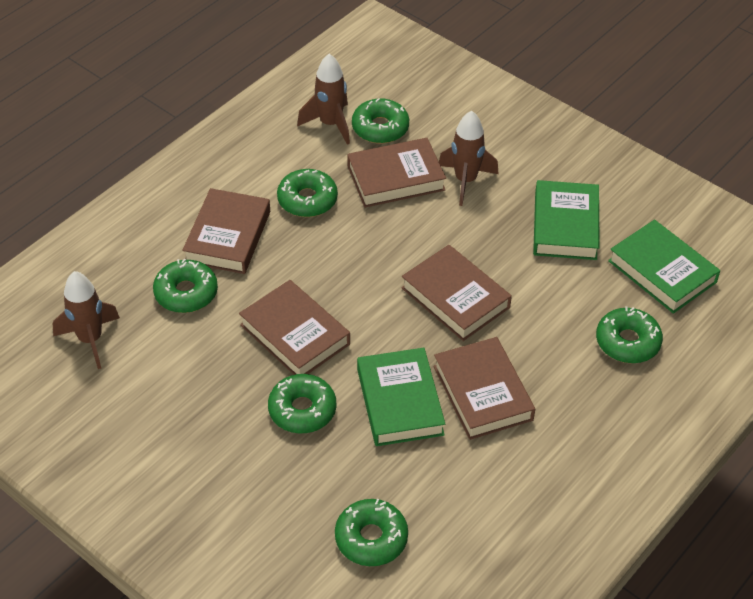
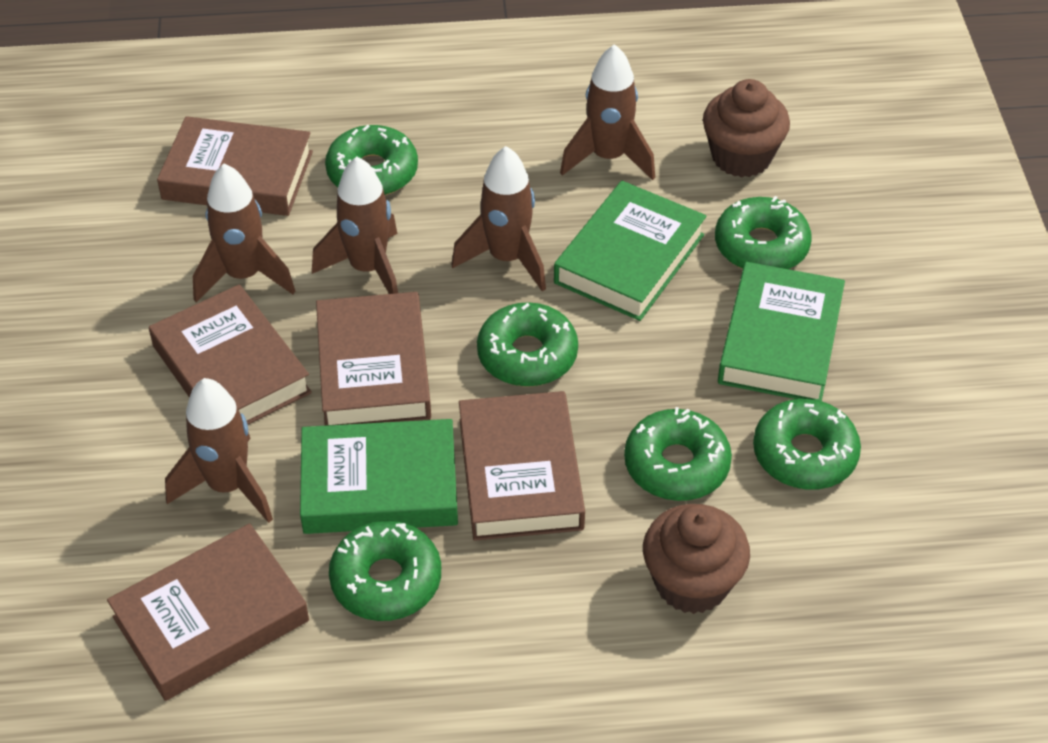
brown cupcake: none = 0 -> [643,504,750,614] [703,79,790,177] = 2
brown rocket: [52,271,120,369] [297,54,350,145] [439,110,499,206] = 3 -> [165,378,273,523] [193,164,295,302] [312,156,398,294] [452,146,546,291] [560,44,655,180] = 5

